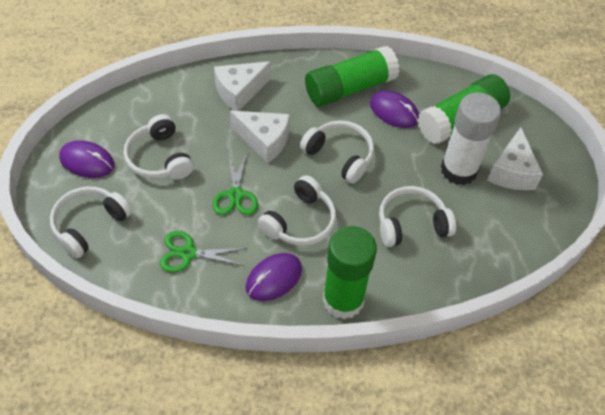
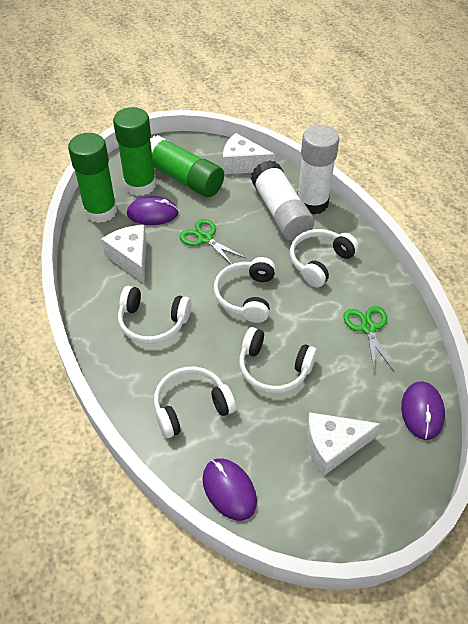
white glue stick: [441,92,501,185] = 1 -> [251,160,314,241] [298,125,339,215] = 2

